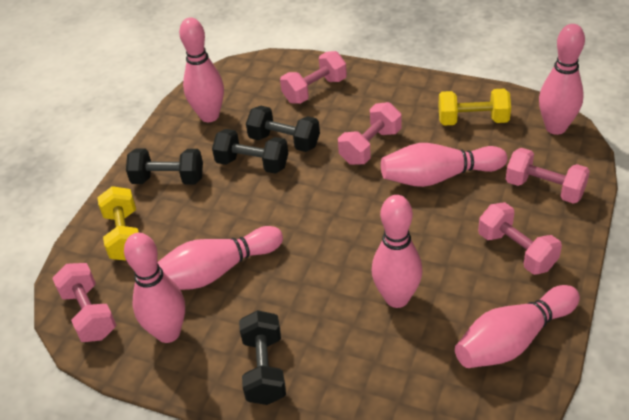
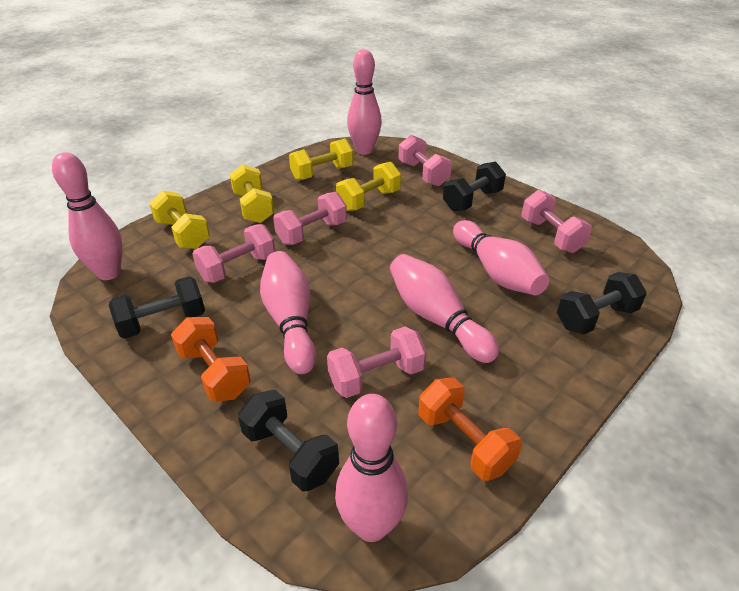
orange dumbbell: none = 0 -> [171,317,251,402] [418,378,522,481] = 2
pink bowling pin: [124,233,185,343] [157,226,283,290] [179,17,224,122] [372,195,423,308] [381,143,507,187] [455,285,580,368] [539,24,585,135] = 7 -> [52,152,123,280] [260,251,316,374] [335,394,408,542] [347,49,382,155] [390,254,499,363] [453,220,549,295] = 6
yellow dumbbell: [97,186,139,261] [438,89,511,126] = 2 -> [149,191,210,249] [230,164,274,223] [289,138,354,180] [336,162,401,211] = 4

